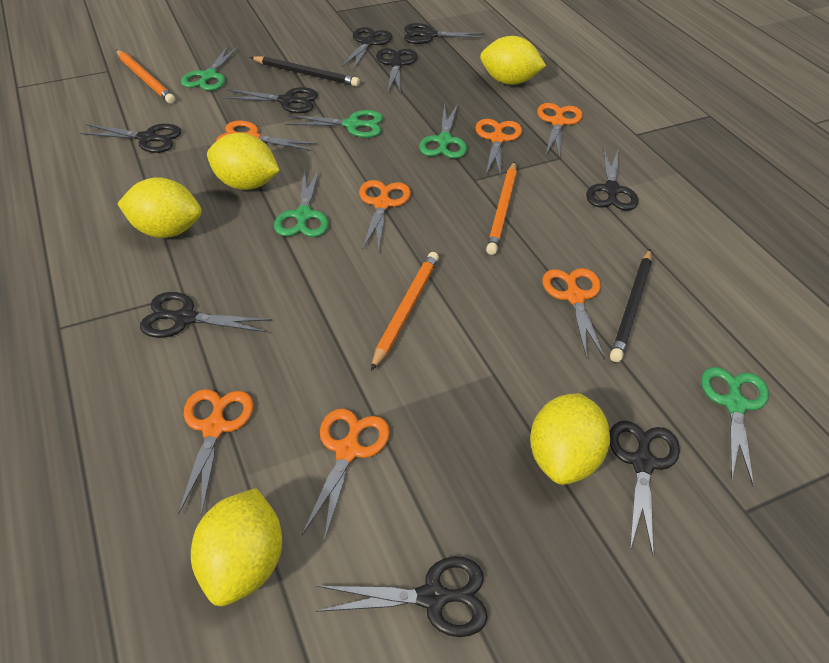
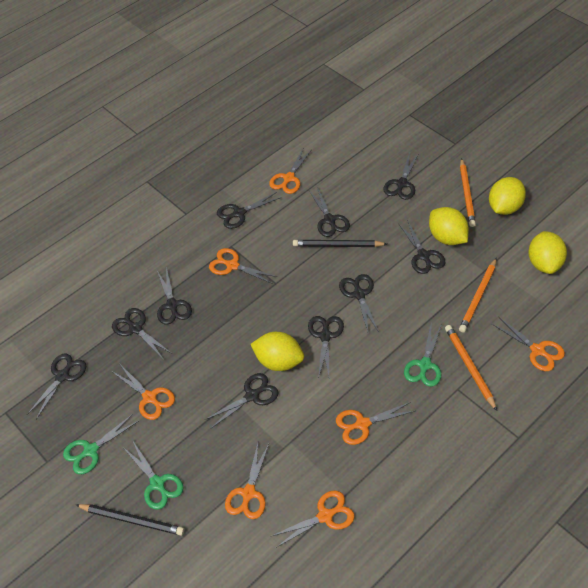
black scissors: [80,124,181,153] [140,292,272,338] [223,87,318,113] [316,556,488,637] [342,27,392,70] [376,48,417,94] [404,23,486,44] [586,148,638,211] [609,421,680,555] = 9 -> [27,354,87,420] [112,308,171,360] [157,267,192,325] [205,373,279,428] [217,192,281,229] [308,316,344,379] [309,187,350,237] [339,274,379,332] [383,152,419,200] [398,220,445,274] = 10
green scissors: [181,46,239,91] [274,169,329,237] [286,110,383,138] [419,105,467,159] [701,367,769,486] = 5 -> [63,414,139,474] [124,442,184,510] [404,324,442,387] = 3
yellow lemon: [117,177,202,238] [191,488,282,606] [207,133,280,190] [480,36,546,85] [530,393,610,485] = 5 -> [251,332,304,371] [429,207,469,245] [489,177,526,215] [528,231,567,274] = 4

